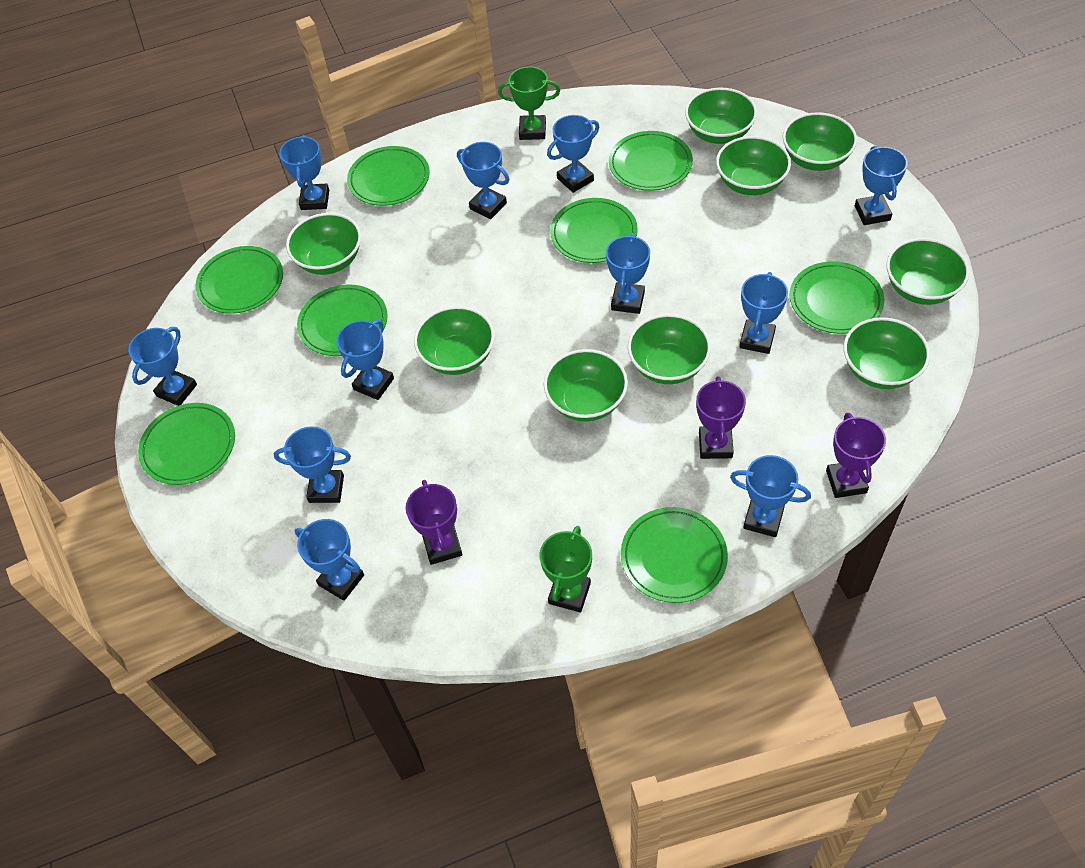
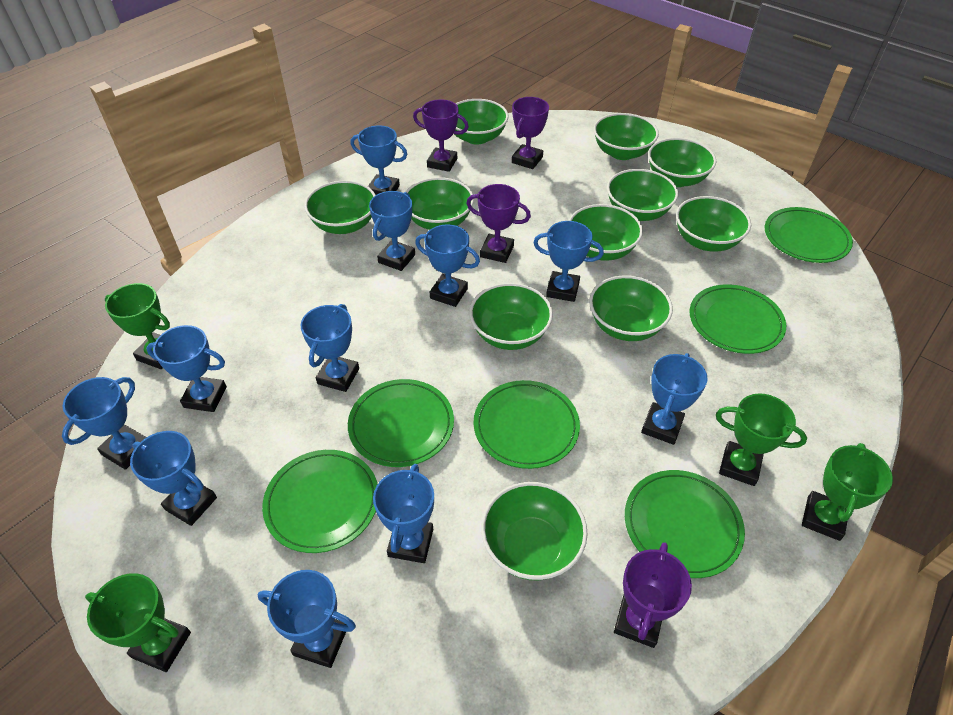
green bowl: [286,213,361,275] [414,306,495,375] [544,349,628,422] [628,314,711,384] [685,88,757,144] [716,136,791,195] [783,112,857,171] [844,317,930,389] [886,238,969,305] = 9 -> [304,180,375,234] [405,177,474,230] [454,99,509,145] [469,283,553,350] [481,482,588,580] [569,204,643,261] [589,275,673,341] [594,113,659,160] [607,169,678,221] [648,138,716,187] [676,196,751,252] = 11
green plate: [138,403,235,485] [196,246,283,314] [297,284,388,356] [347,146,430,206] [550,198,638,263] [609,131,693,191] [621,507,728,603] [789,261,884,334] = 8 -> [262,450,377,553] [348,379,454,467] [473,380,580,469] [625,470,745,578] [689,284,786,354] [765,207,853,263] = 6
green trophy: [498,67,560,140] [540,526,592,612] = 2 -> [85,573,191,672] [105,283,170,369] [716,393,807,486] [802,443,893,541] = 4
purple trophy: [406,480,463,565] [696,376,746,459] [826,413,886,498] = 3 -> [413,99,469,172] [466,184,531,263] [512,97,549,169] [614,542,692,648] = 4

